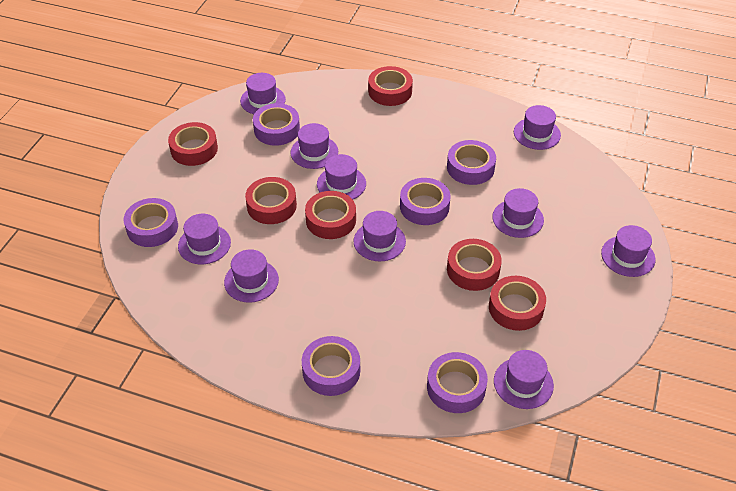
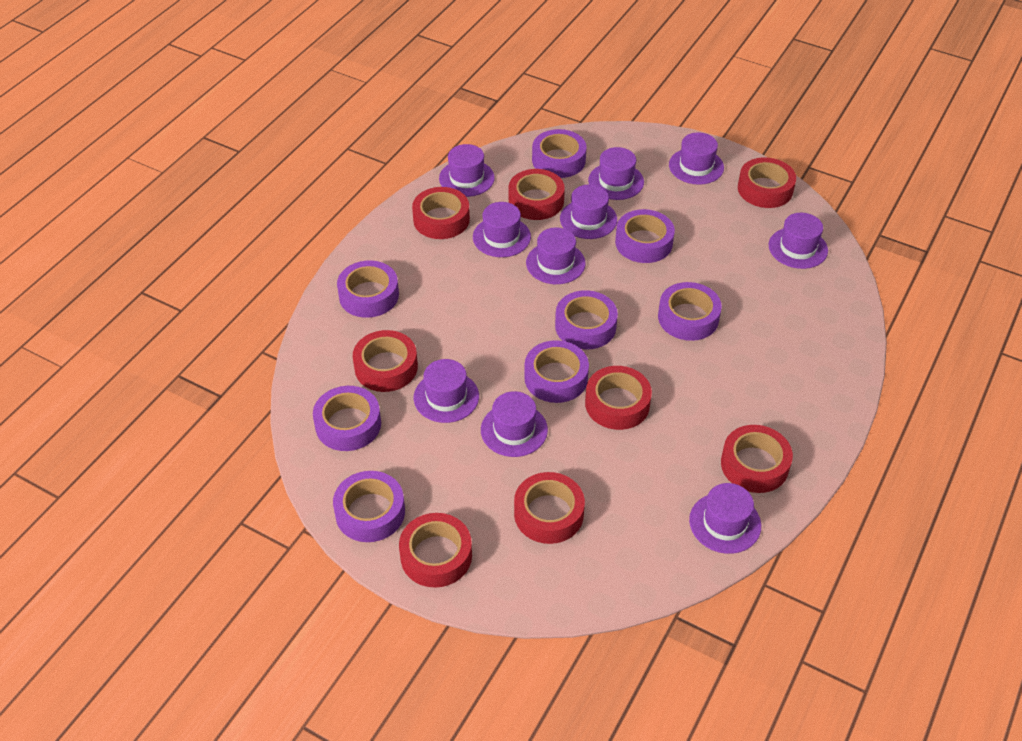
purple tape: [124,198,178,247] [253,103,300,146] [302,336,360,396] [400,178,451,225] [427,352,488,413] [447,140,496,185] = 6 -> [313,386,381,451] [333,471,405,542] [337,261,399,318] [524,340,589,403] [532,129,587,178] [555,290,618,349] [615,209,675,263] [658,282,722,341] = 8
red tape: [168,122,218,166] [245,177,297,224] [305,191,356,239] [368,66,413,106] [447,239,502,291] [489,276,546,331] = 6 -> [353,330,418,392] [399,513,472,588] [412,187,470,239] [509,169,565,220] [514,472,585,544] [585,366,652,430] [721,425,793,493] [738,158,796,208] = 8

